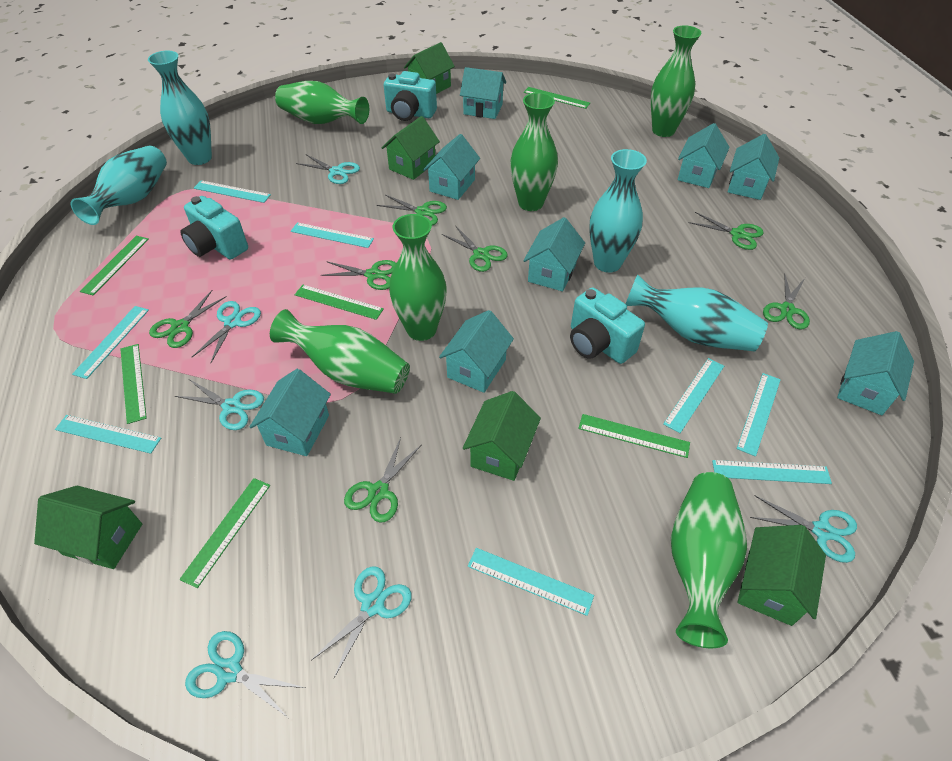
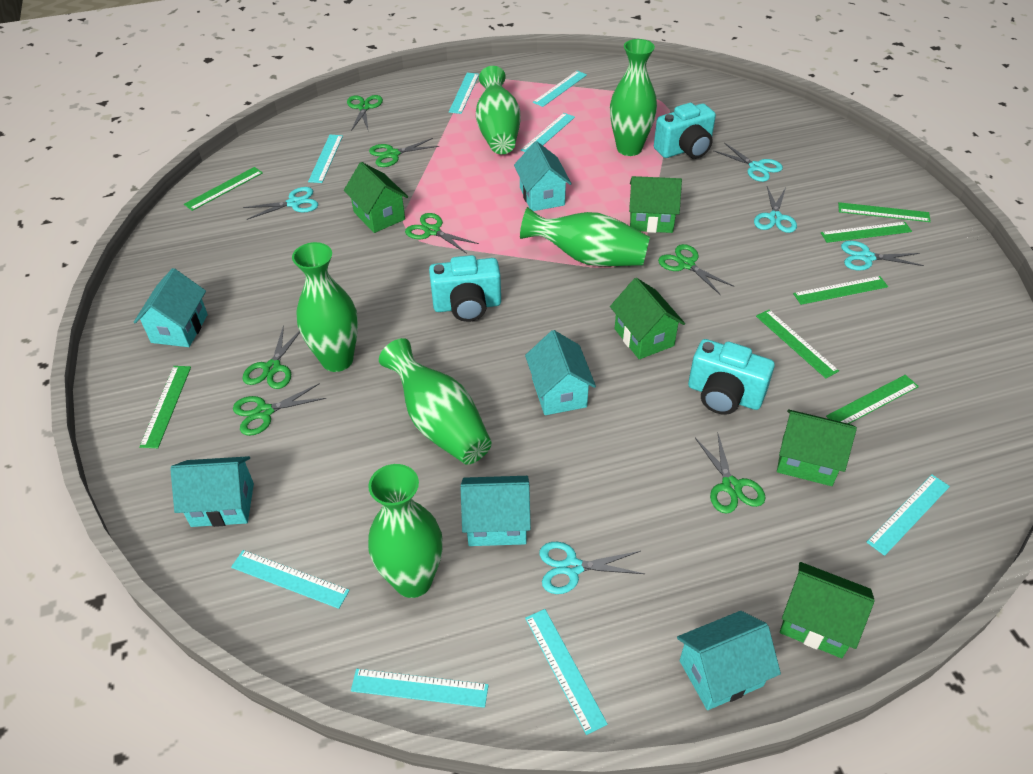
green ruler: [80,236,149,295] [120,344,147,424] [179,478,270,588] [295,285,384,320] [524,87,590,109] [578,414,690,458] = 6 -> [139,366,191,448] [184,167,263,211] [756,310,839,378] [793,276,888,305] [821,222,912,243] [826,375,919,424] [838,202,931,222] = 7
turquoise house: [250,369,331,456] [423,134,480,200] [439,310,514,393] [460,67,506,119] [523,217,585,291] [678,123,729,188] [728,134,779,200] [837,331,914,415] = 8 -> [134,268,208,347] [170,456,254,527] [461,476,531,546] [514,141,572,211] [525,330,596,415] [677,611,781,710] = 6
turquoise scissors: [175,379,264,430] [185,631,305,717] [192,301,261,364] [296,154,360,184] [312,566,412,678] [750,495,857,563] = 6 -> [243,187,318,220] [539,542,645,594] [713,143,783,182] [754,187,797,233] [841,241,924,271] = 5
turquoise vase: [71,146,167,225] [148,51,212,165] [589,149,647,273] [626,274,768,351] = 4 -> none = 0

